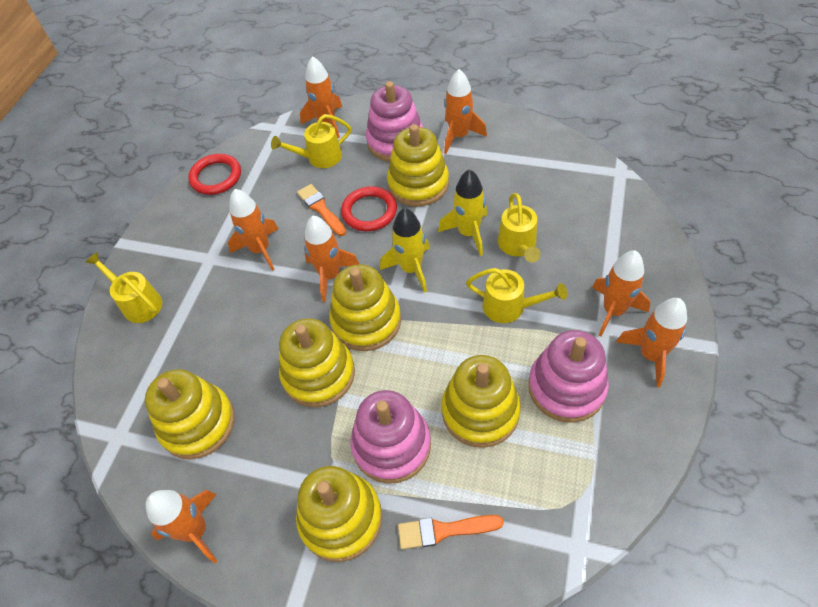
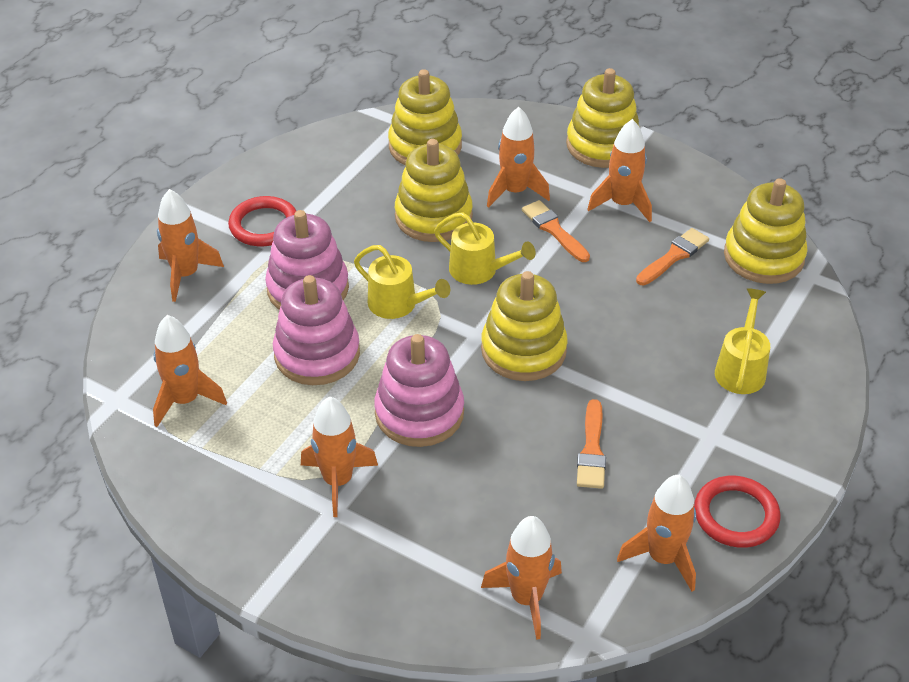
orange brush: [297,184,346,236] [398,515,504,549] = 2 -> [522,200,590,262] [577,399,606,489] [636,228,709,285] = 3
yellow rocket: [380,208,430,293] [438,169,487,256] = 2 -> none = 0
yellow stacking toy: [145,369,235,459] [279,318,355,407] [296,466,382,562] [329,264,401,351] [387,124,449,207] [441,355,521,448] = 6 -> [388,69,462,165] [395,139,473,242] [481,271,568,381] [566,68,639,168] [724,178,808,284] = 5
yellow watering can: [85,252,162,323] [271,114,351,168] [466,268,567,323] [497,193,541,262] = 4 -> [354,245,450,319] [434,212,536,285] [715,288,770,394] = 3

